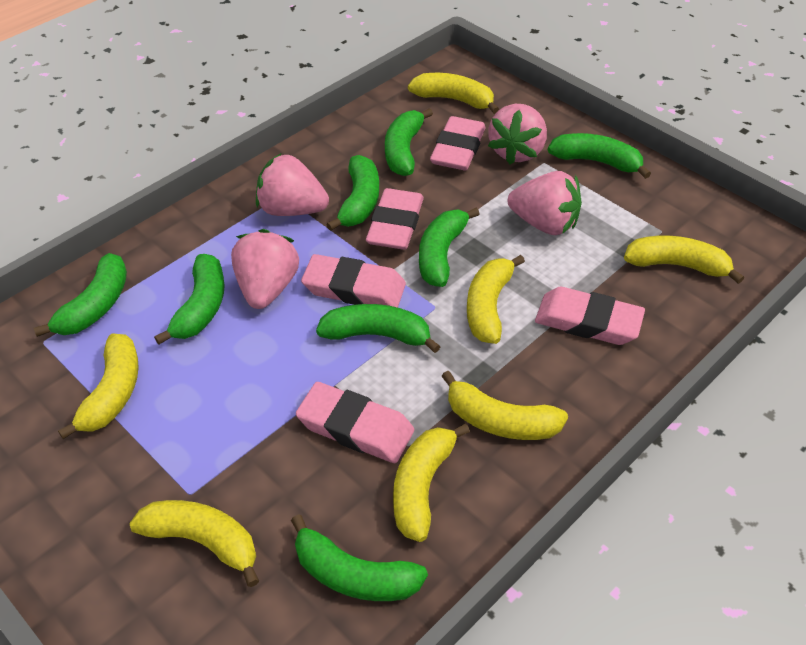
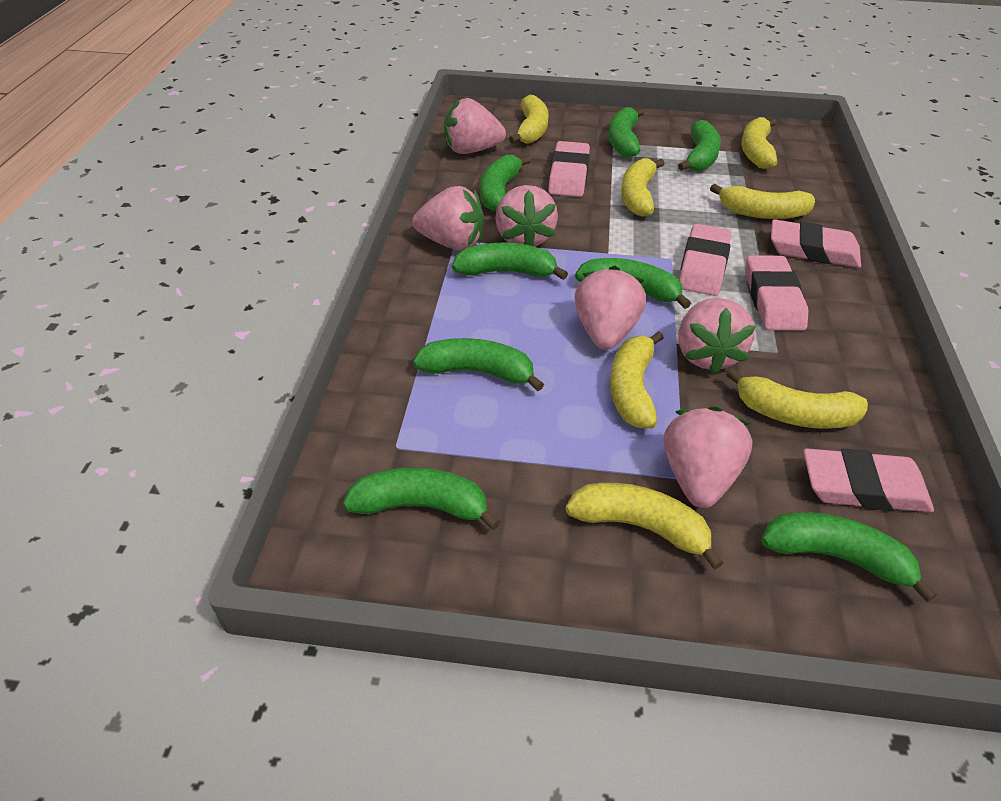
pink strawberry: [231,229,299,309] [256,153,329,216] [488,104,547,165] [508,171,582,235] = 4 -> [412,186,484,251] [444,98,506,154] [495,185,558,247] [575,266,646,350] [664,406,753,508] [678,298,756,374] = 6

